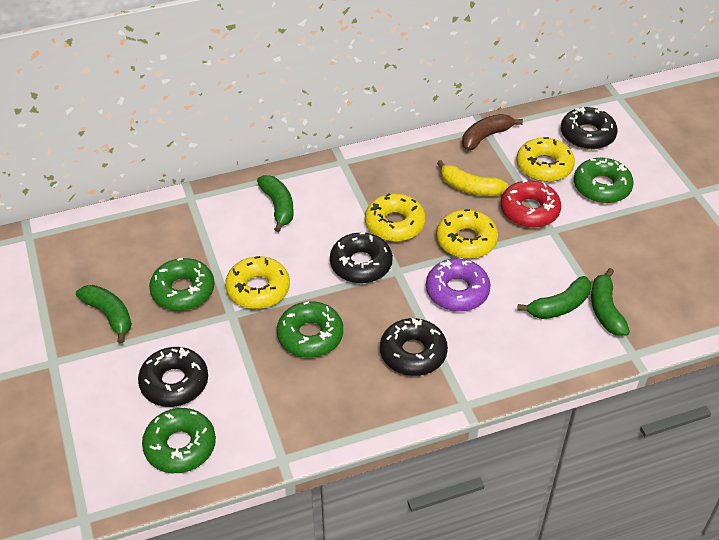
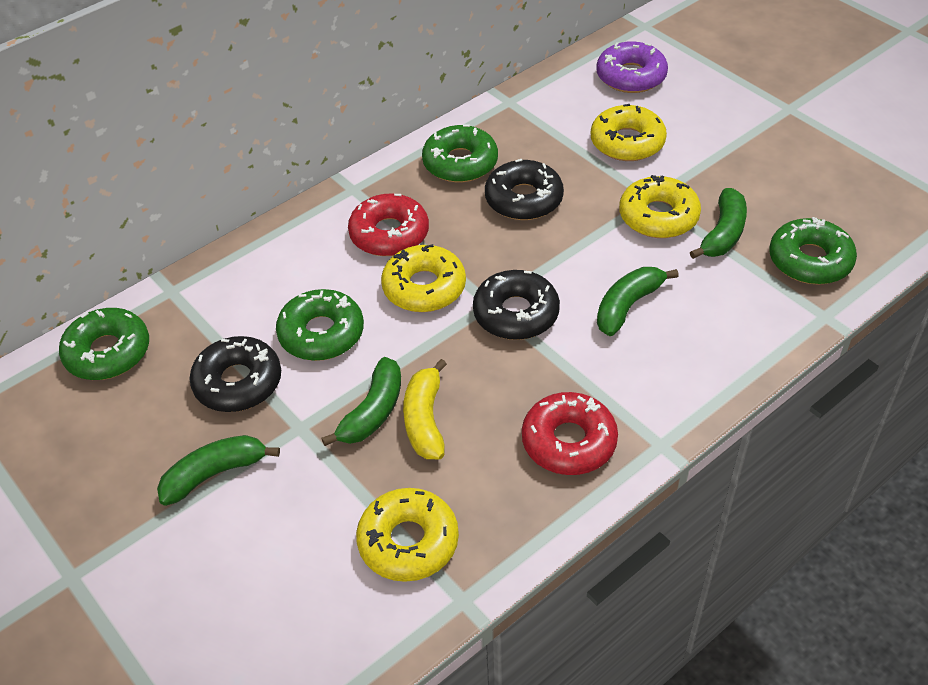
black donut: [138,347,208,407] [330,232,393,283] [380,318,448,376] [561,107,618,150] = 4 -> [189,336,281,412] [473,270,560,340] [485,159,564,220] = 3
brown banana: [462,114,523,150] = 1 -> none = 0
red donut: [501,180,561,228] = 1 -> [348,194,429,256] [522,392,618,475] = 2

